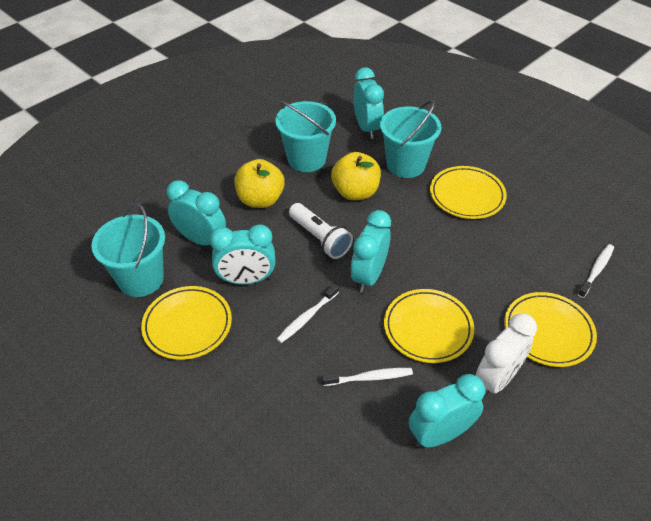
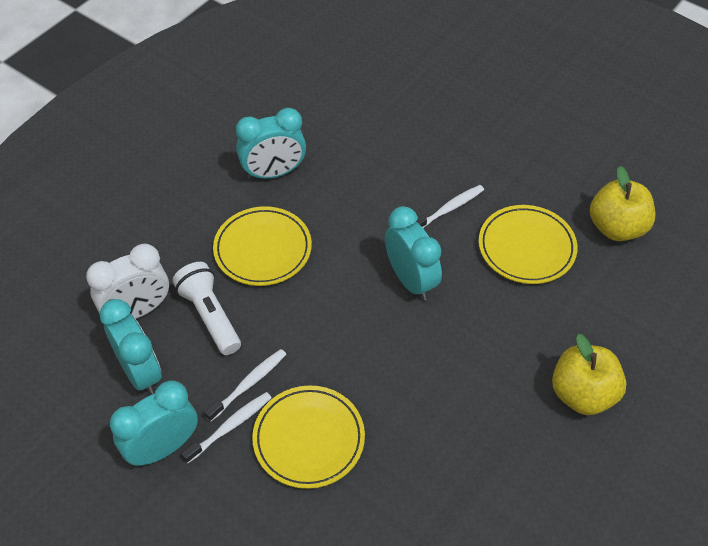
turquoise bucket: [92,203,165,297] [275,101,336,172] [380,100,441,178] = 3 -> none = 0
turquoise clock: [167,180,226,246] [210,224,275,285] [351,210,391,293] [353,67,384,139] [409,374,485,447] = 5 -> [100,299,162,395] [110,381,198,466] [236,108,306,180] [385,206,442,301] = 4
yellow plate: [141,286,232,360] [384,289,474,363] [430,166,507,219] [504,292,597,367] = 4 -> [213,206,312,286] [252,386,365,489] [479,205,578,284] = 3

